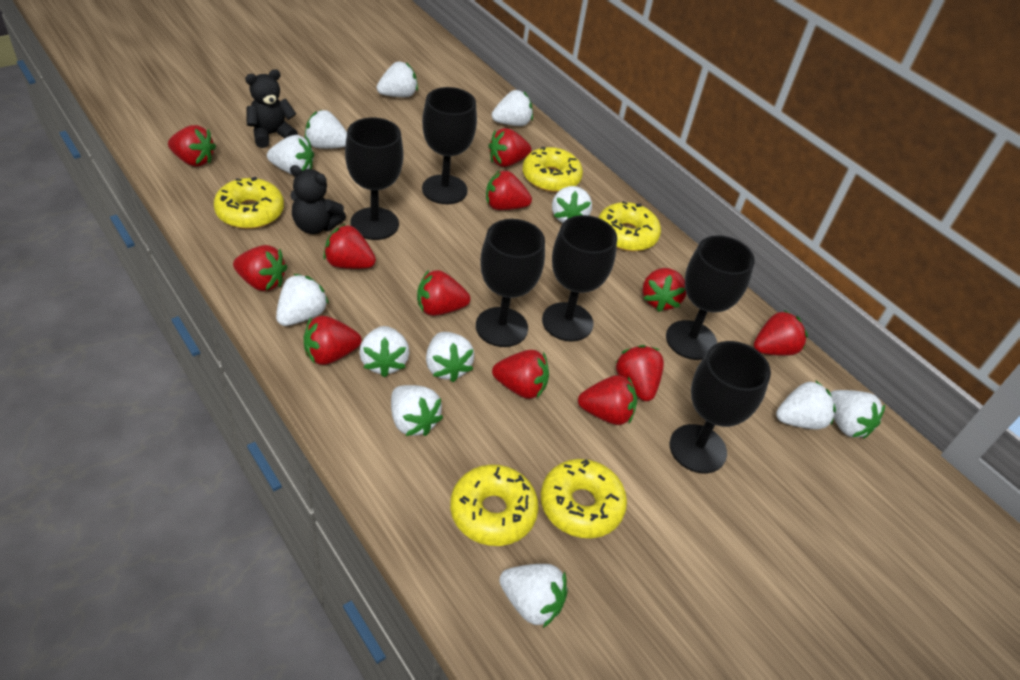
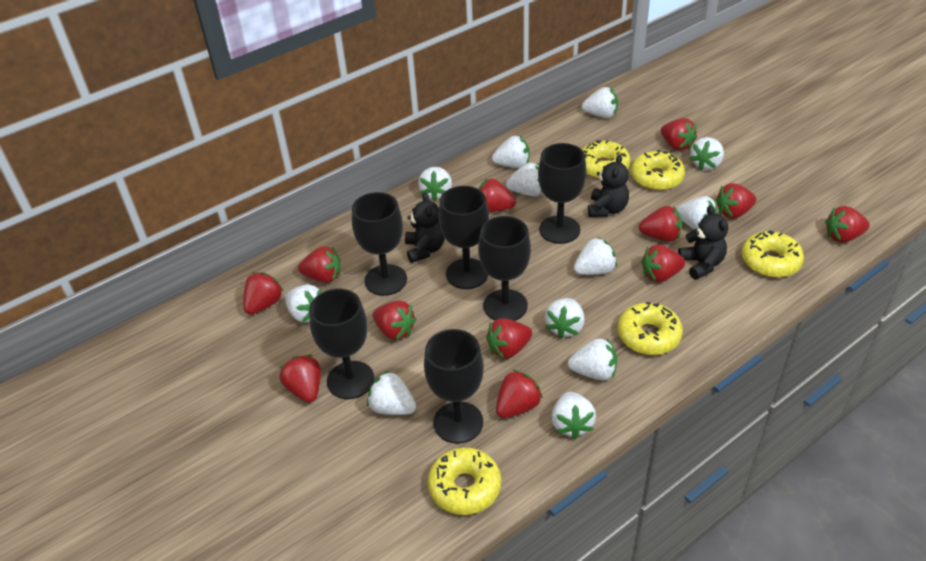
black teddy bear: [245,69,298,148] [290,165,346,234] = 2 -> [405,192,445,263] [588,154,629,217] [678,205,728,280] = 3

